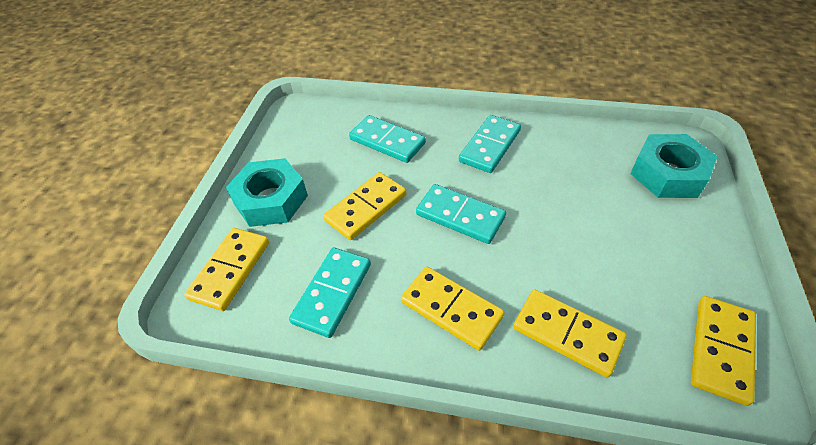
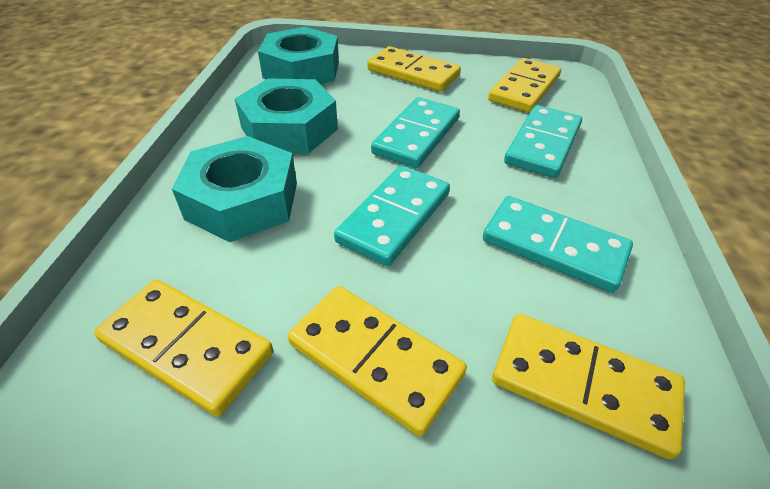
turquoise nut: [226,158,308,227] [630,134,718,198] = 2 -> [172,136,297,242] [235,78,338,153] [258,27,339,84] = 3

